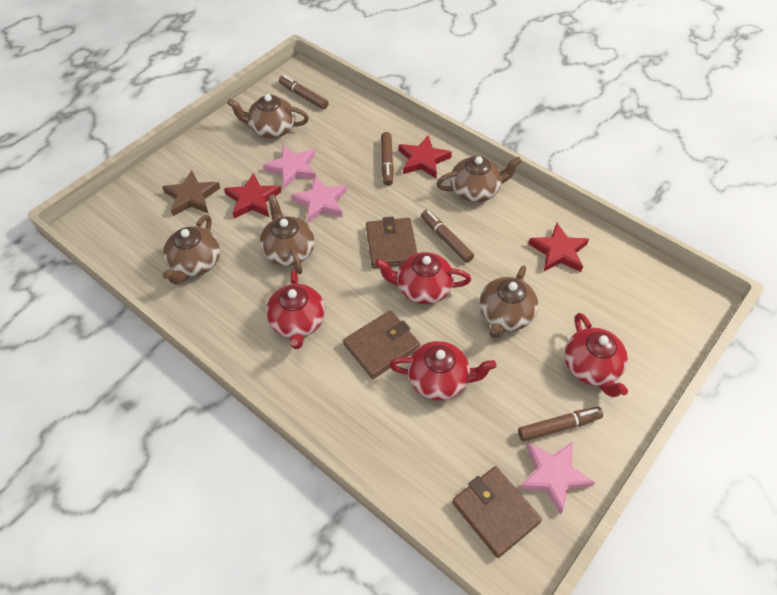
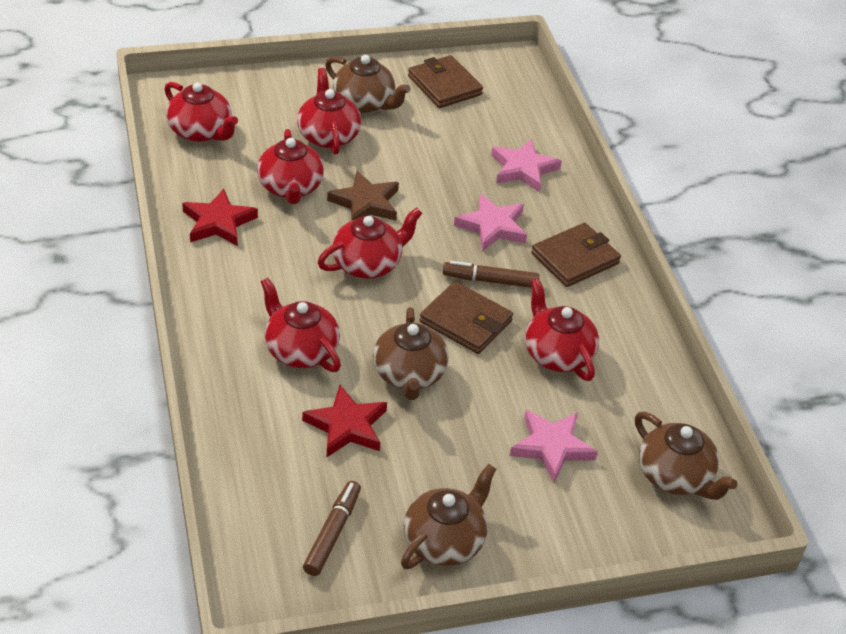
brown marker: [279,75,329,110] [381,132,394,186] [421,210,474,263] [518,407,603,441] = 4 -> [303,481,361,576] [443,261,539,288] = 2
brown teapot: [162,215,220,285] [227,94,309,138] [260,194,315,274] [436,156,522,202] [479,266,538,339] = 5 -> [325,55,410,113] [373,307,449,400] [401,464,496,569] [635,412,737,500] = 4
red star: [224,173,281,219] [399,136,452,178] [528,223,589,272] = 3 -> [182,189,258,246] [302,385,387,457] = 2
red teapot: [266,269,325,349] [375,252,471,304] [389,341,496,401] [564,313,628,397] = 4 -> [164,82,238,142] [257,129,324,204] [261,278,341,372] [297,68,361,155] [318,208,422,279] [525,278,599,381] = 6

